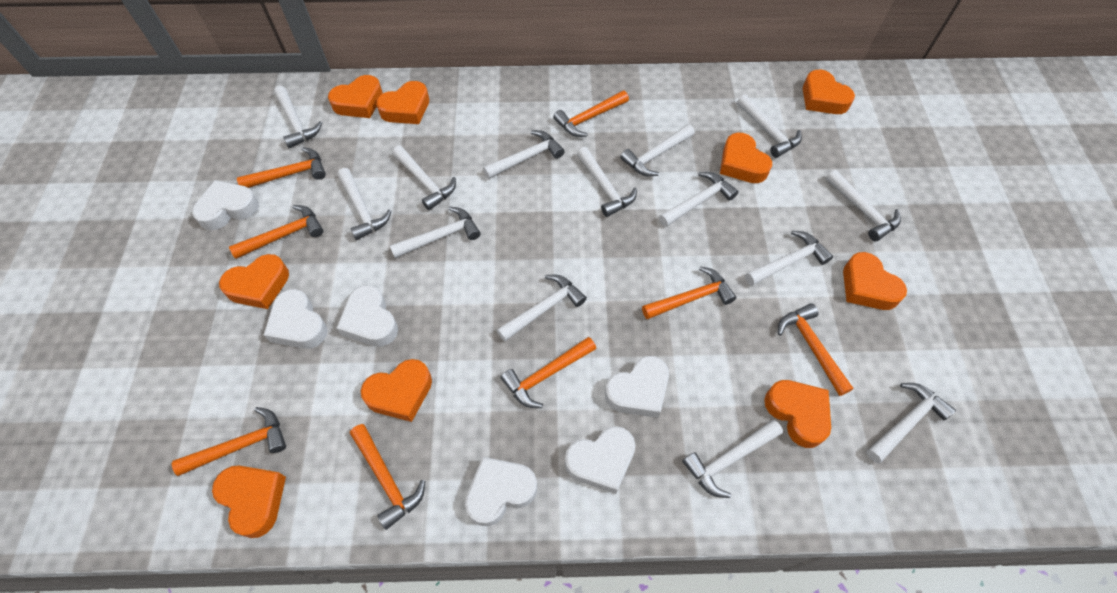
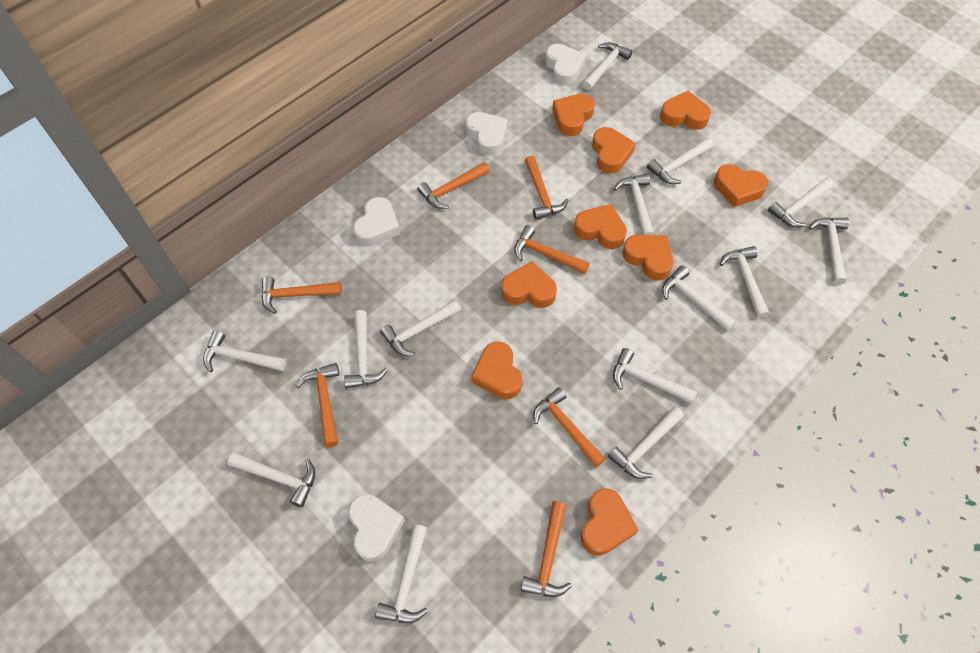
orange hammer: [172,407,286,476] [229,205,323,259] [237,147,326,188] [350,424,425,530] [500,337,596,408] [553,90,629,137] [642,266,736,319] [778,303,854,396] = 8 -> [261,276,342,314] [296,363,339,447] [417,162,490,209] [514,225,590,274] [520,501,572,597] [525,156,569,220] [533,387,606,467] = 7
white heart: [192,180,259,230] [264,289,328,349] [337,285,398,347] [465,457,537,526] [565,426,635,494] [605,356,669,418] = 6 -> [348,494,405,562] [353,197,400,246] [466,112,508,156] [545,44,586,85] = 4

